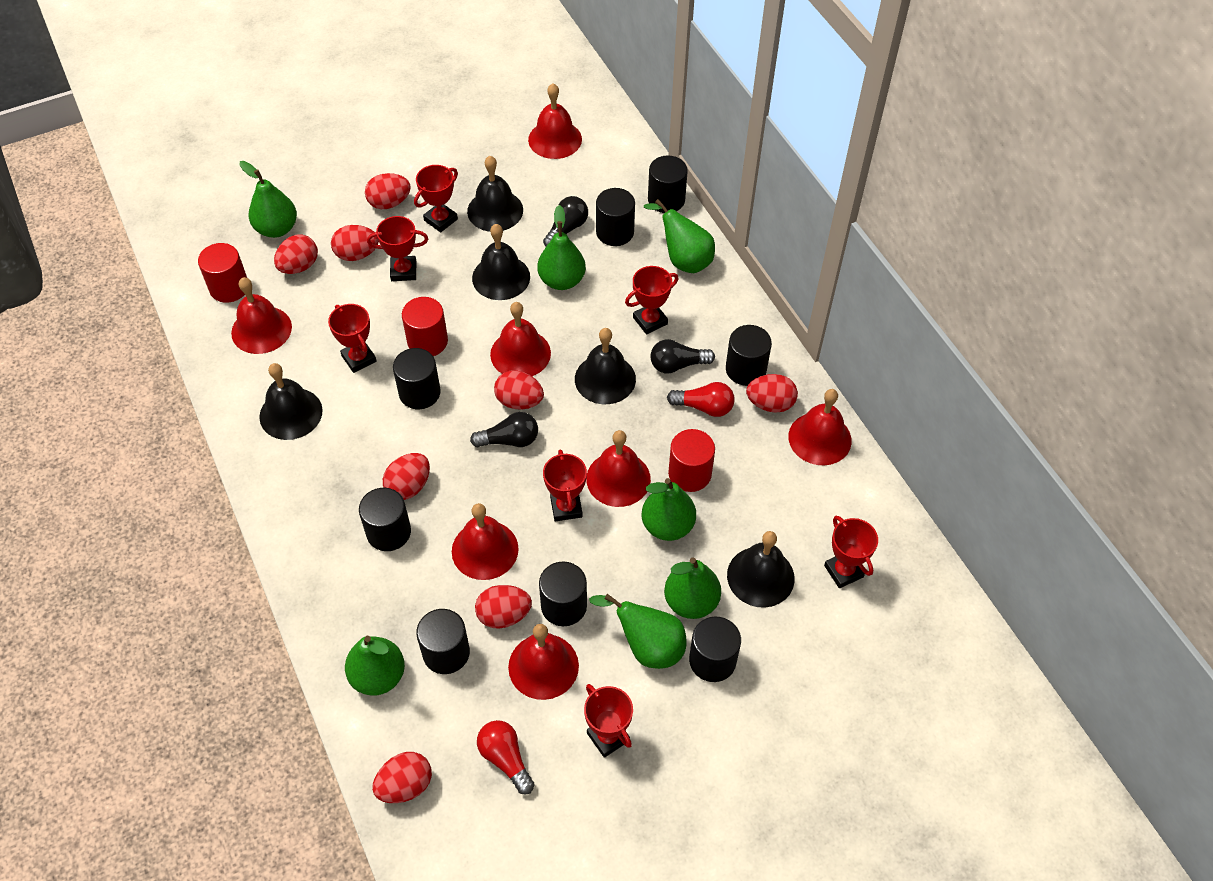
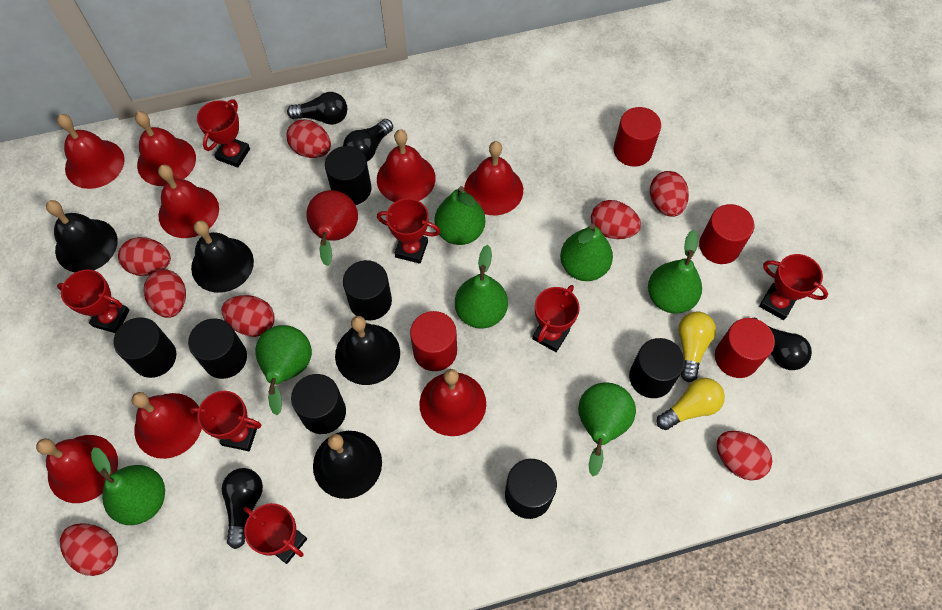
black bell: [259,363,323,440] [467,156,523,232] [472,224,530,300] [575,328,636,404] [727,531,795,608] = 5 -> [46,200,118,272] [191,220,254,293] [313,431,382,499] [335,316,400,385] = 4
black cylinder: [359,488,411,551] [393,348,441,409] [416,609,470,674] [539,561,587,626] [596,188,635,246] [648,156,688,213] [689,616,741,682] [726,325,772,386] = 8 -> [113,317,176,378] [188,319,247,379] [291,374,346,434] [325,146,372,205] [343,260,392,320] [505,459,557,519] [629,338,685,398] = 7
black light bulb: [470,412,538,447] [543,196,588,247] [650,339,715,374] = 3 -> [222,468,263,549] [287,92,347,125] [343,119,393,162] [754,318,812,370] = 4
red bell: [231,277,292,354] [452,503,519,580] [490,302,551,376] [508,624,579,700] [528,83,582,159] [586,430,651,507] [788,389,852,465] = 7 -> [36,435,118,503] [57,114,125,189] [132,392,202,459] [135,111,196,186] [158,165,219,238] [377,129,436,202] [419,369,486,436] [464,141,523,215] = 8
red cylinder: [198,243,247,303] [402,297,448,356] [668,429,715,492] = 3 -> [410,311,457,371] [613,107,661,167] [699,204,754,264] [715,318,775,378] = 4
red light bulb: [477,720,535,795] [667,382,735,417] = 2 -> none = 0
red pear: none = 0 -> [306,190,358,266] = 1
yellow light bulb: none = 0 -> [657,378,725,430] [678,312,716,382] = 2

